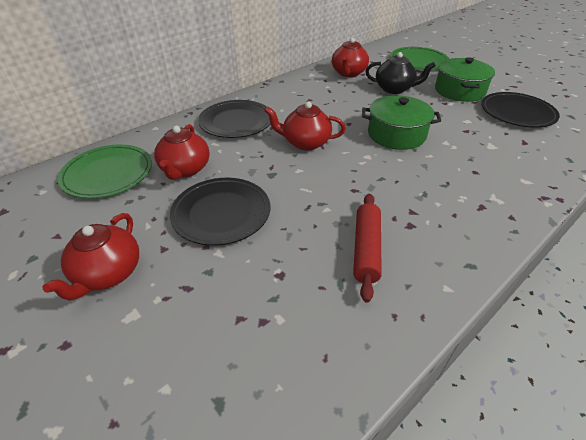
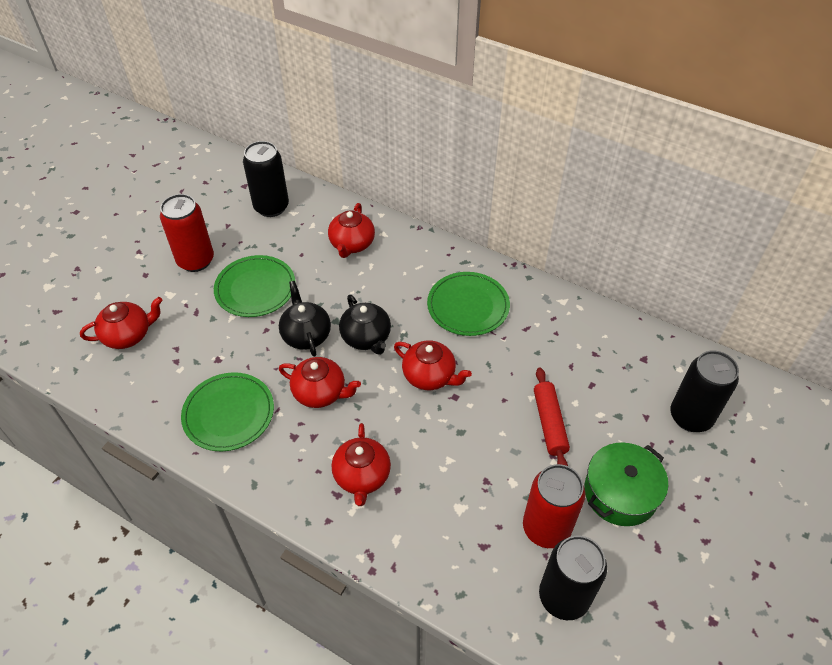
black can: none = 0 -> [243,141,289,217] [539,536,607,620] [671,350,739,432] = 3
black plate: [170,178,270,246] [198,100,270,138] [481,92,560,128] = 3 -> none = 0
black teapot: [366,52,436,94] = 1 -> [279,281,331,357] [339,295,391,355] = 2
green plate: [58,144,152,198] [390,47,449,70] = 2 -> [181,372,274,451] [214,255,296,317] [427,272,510,336] = 3
green pot: [362,95,441,150] [435,57,495,102] = 2 -> [584,443,668,526] = 1
red can: none = 0 -> [160,194,214,272] [523,464,586,548] = 2
red teapot: [42,213,139,301] [154,124,210,180] [264,101,346,150] [332,38,369,77] = 4 -> [80,297,163,349] [279,357,361,408] [328,203,375,258] [332,423,391,506] [394,340,472,390] = 5

